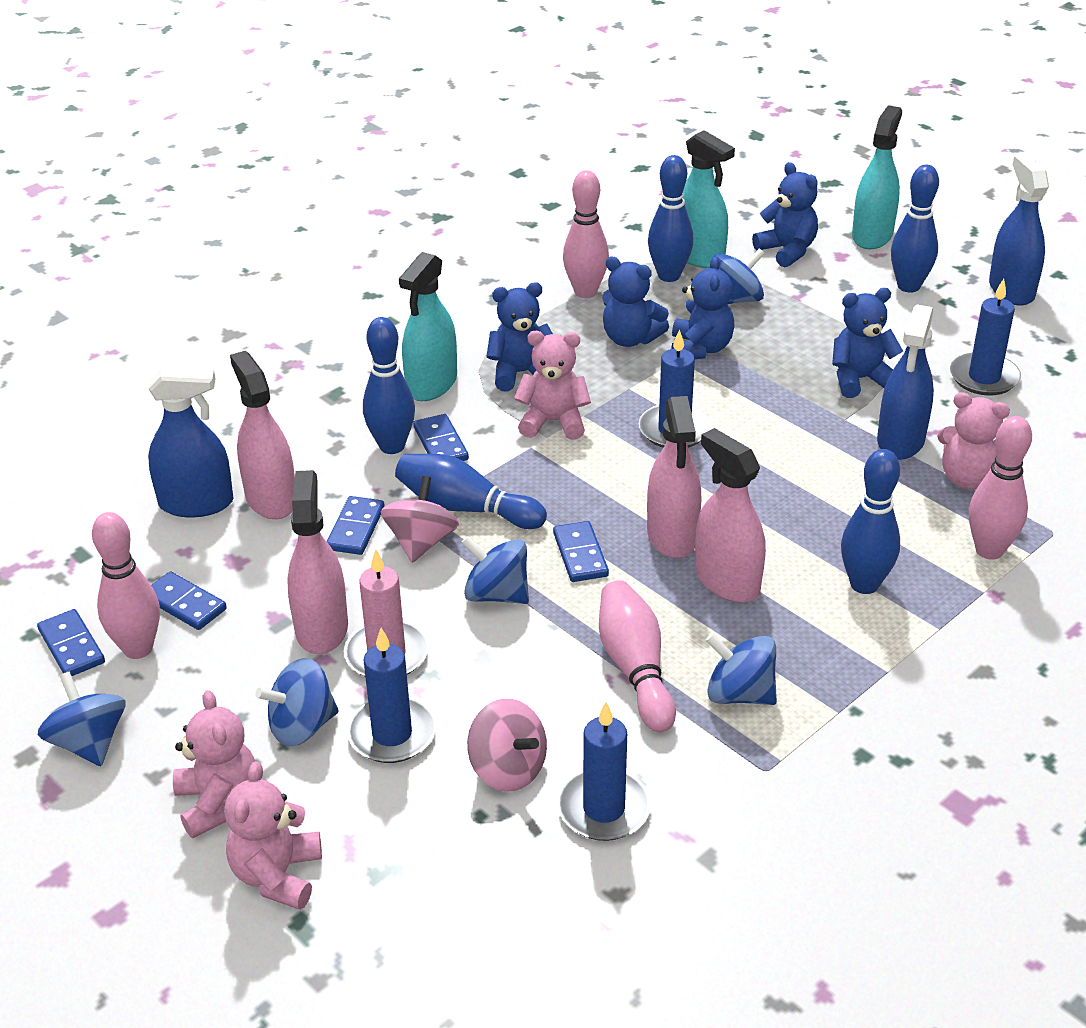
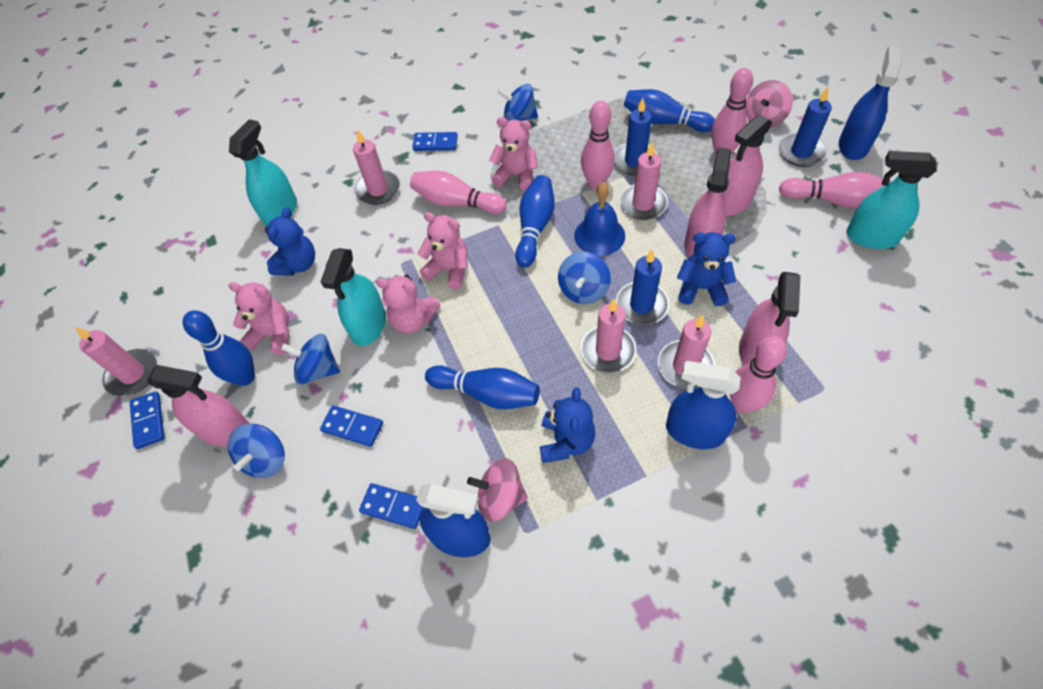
blue bell: none = 0 -> [574,182,625,256] = 1
blue bowling pin: [363,317,415,454] [395,454,547,529] [648,155,694,282] [841,449,900,594] [891,165,939,293] = 5 -> [183,310,255,386] [425,365,540,409] [515,175,555,267] [624,89,715,132] = 4
blue candle: [347,628,436,763] [558,702,651,841] [639,329,711,448] [950,279,1021,396] = 4 -> [614,98,658,176] [616,249,670,325] [779,87,832,167] = 3
blue domino: [37,609,105,676] [151,571,227,630] [327,496,385,555] [413,414,469,461] [553,521,609,582] = 5 -> [130,391,165,449] [320,406,383,447] [359,483,424,529] [412,132,458,151] = 4
blue spinning top: [38,672,125,766] [255,658,339,746] [461,536,529,604] [706,633,777,705] [713,248,765,304] = 5 -> [228,424,285,478] [281,334,340,385] [497,84,538,121] [558,252,611,304] = 4
blue teddy bear: [487,282,553,391] [602,256,669,347] [672,256,735,359] [752,162,818,267] [832,288,903,398] = 5 -> [265,207,315,276] [540,387,595,463] [677,232,736,306] = 3
pink bowling pin: [92,512,160,659] [563,170,609,298] [599,580,676,732] [969,416,1032,560] = 4 -> [410,171,507,214] [581,101,615,189] [711,68,753,156] [729,336,787,414] [779,172,892,208] = 5
pink candle: [344,550,428,677] = 1 -> [75,327,157,396] [353,129,400,205] [581,299,636,373] [619,142,668,220] [658,314,715,389] = 5

